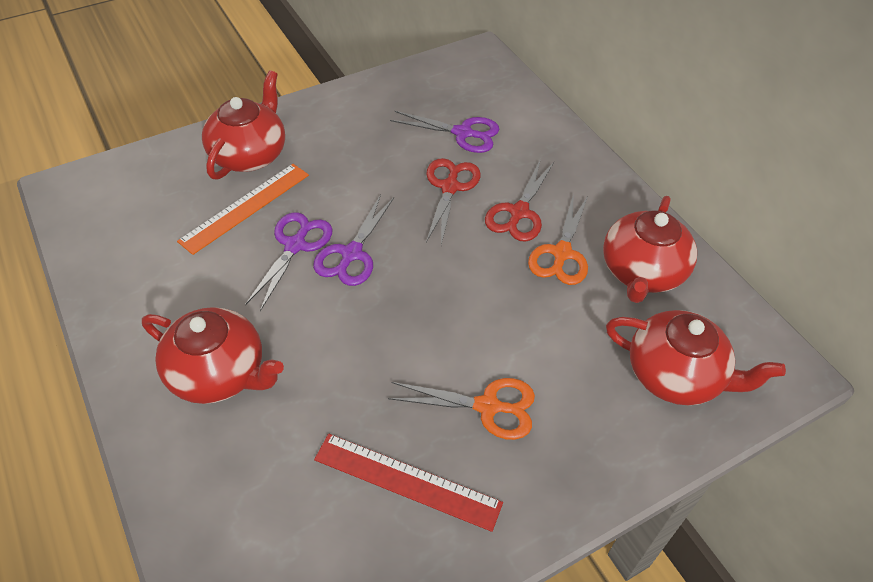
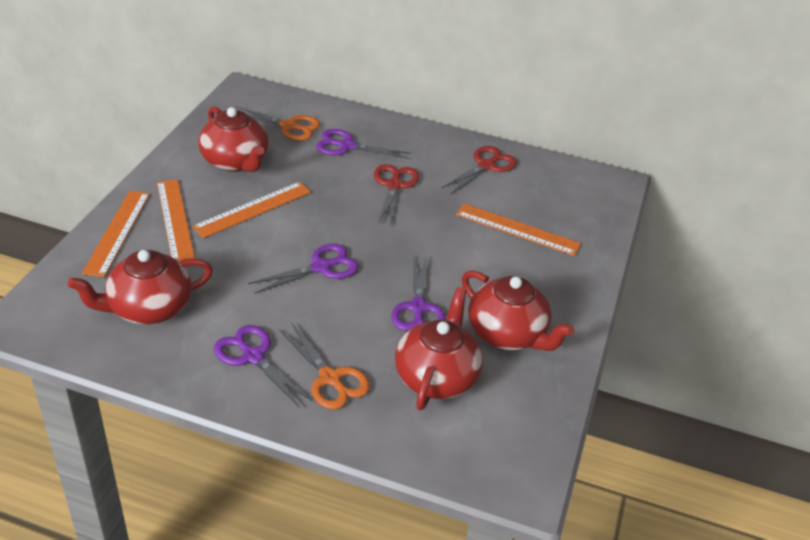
orange ruler: [177,164,309,255] = 1 -> [82,191,150,277] [157,179,195,262] [192,182,311,238] [456,203,581,256] = 4
purple scissors: [245,212,332,311] [313,194,394,286] [390,111,499,153] = 3 -> [214,325,313,408] [248,244,359,294] [316,129,411,159] [391,255,446,331] = 4
red ruler: [314,434,503,532] = 1 -> none = 0

